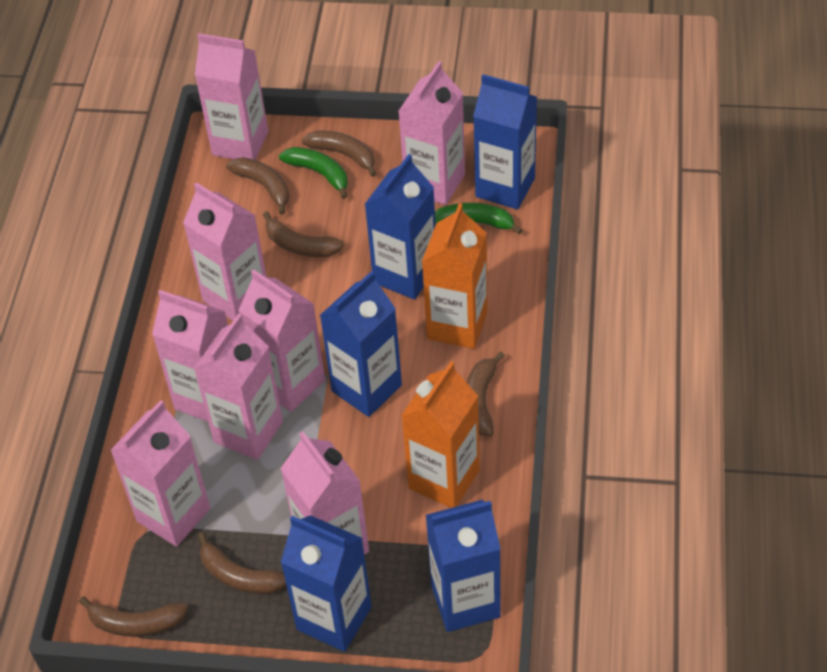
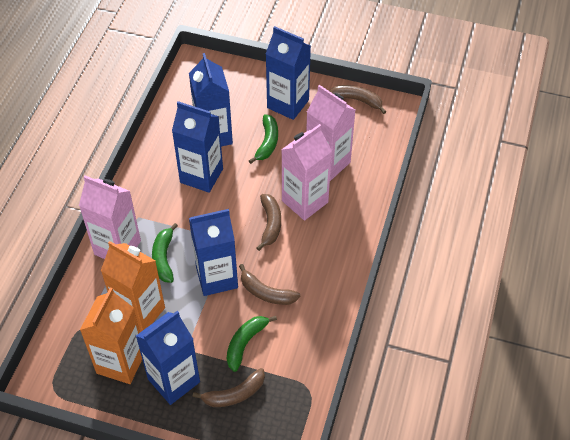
brown banana: [79,596,188,637] [198,532,286,594] [226,157,289,215] [263,211,344,257] [302,130,377,177] [466,352,505,437] = 6 -> [193,368,265,407] [239,264,300,305] [257,194,281,251] [330,85,386,114] = 4
green banana: [279,147,348,199] [435,203,523,234] = 2 -> [152,223,178,283] [227,316,277,372] [249,114,278,164] = 3
pink carton: [110,400,210,547] [152,290,228,422] [183,182,266,321] [194,313,283,460] [195,33,268,160] [238,269,325,412] [281,432,369,555] [398,61,465,205] = 8 -> [79,176,141,259] [281,124,332,221] [306,85,355,181] = 3

